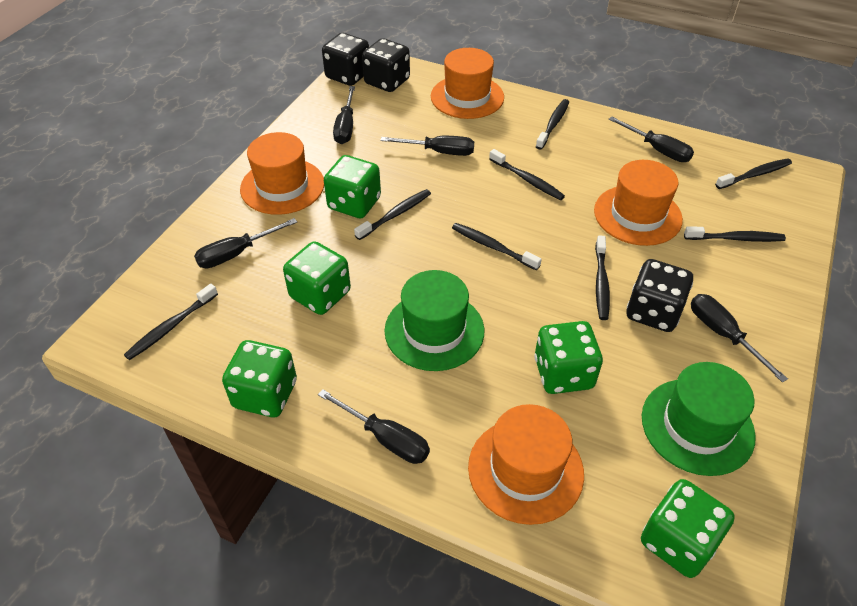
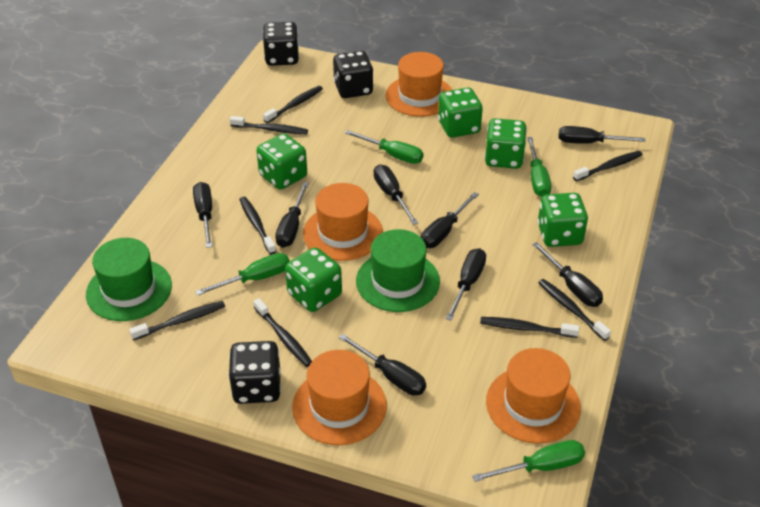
black screwdriver: [194,218,297,269] [318,389,430,464] [333,86,355,144] [380,136,474,156] [609,117,694,162] [691,294,788,383] = 6 -> [193,182,212,248] [275,182,309,248] [338,334,426,396] [374,164,418,225] [421,192,479,248] [445,248,486,321] [532,242,603,307] [558,126,646,144] = 8
green screwdriver: none = 0 -> [195,253,290,296] [345,130,423,164] [472,440,585,482] [527,137,551,197] = 4

